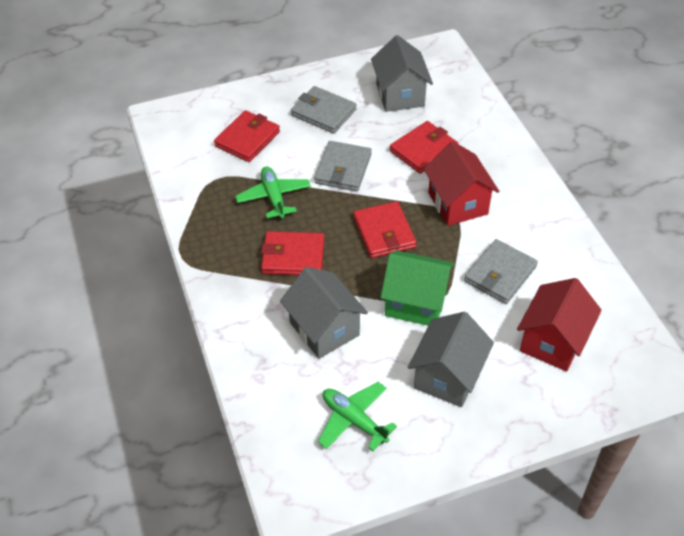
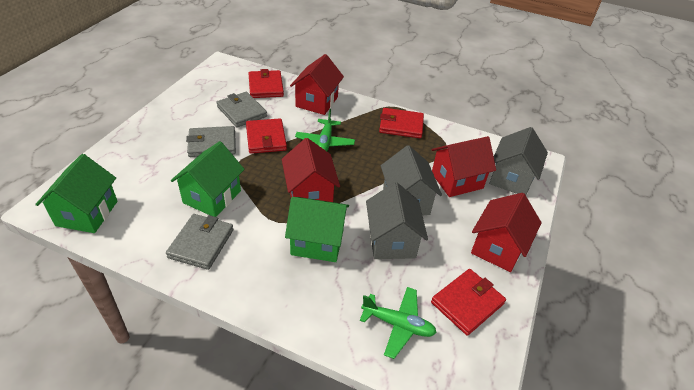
green house: [380,250,454,326] = 1 -> [35,154,118,233] [171,141,245,217] [285,197,349,262] = 3
red house: [424,141,499,226] [517,278,602,372] = 2 -> [282,138,340,202] [290,54,344,115] [432,136,496,197] [471,193,542,272] = 4

